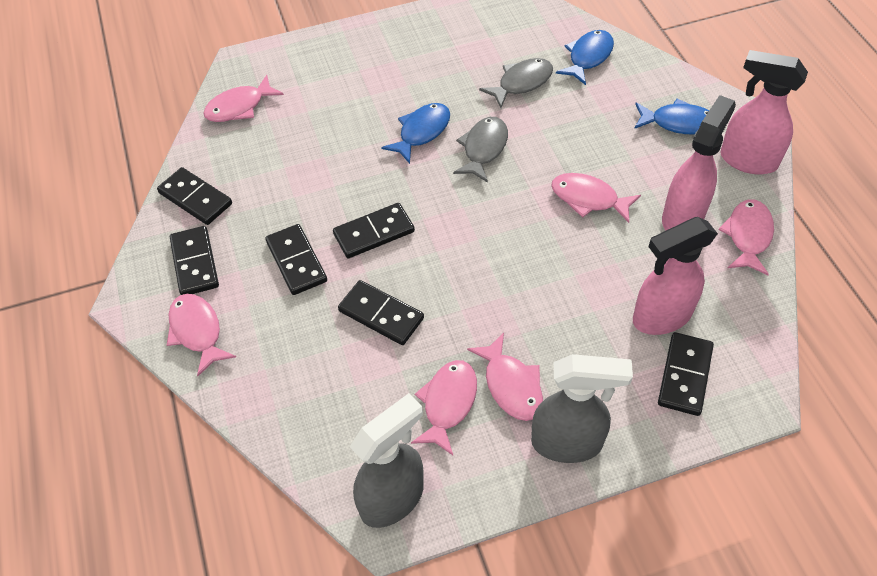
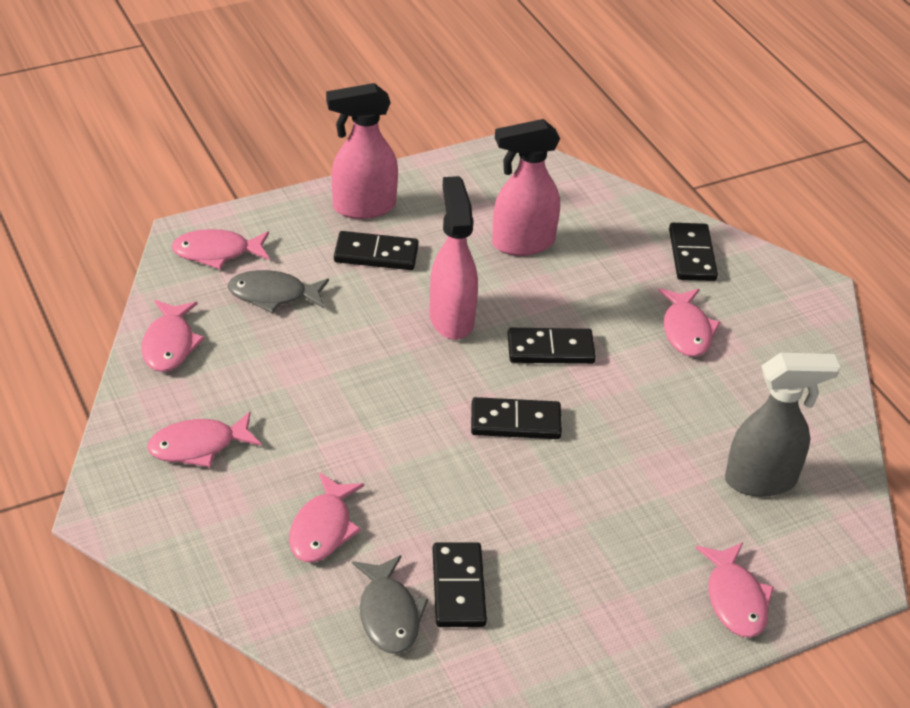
black domino: [157,167,232,225] [170,226,219,295] [265,224,327,295] [333,203,415,258] [338,280,424,345] [658,332,714,416] = 6 -> [334,231,419,270] [433,542,487,627] [471,397,562,439] [507,328,596,364] [669,223,718,281] = 5
blue fish: [381,103,450,164] [556,30,614,85] [634,99,709,135] = 3 -> none = 0
grey spray bottle: [350,393,424,528] [531,354,633,463] = 2 -> [725,353,840,497] = 1

